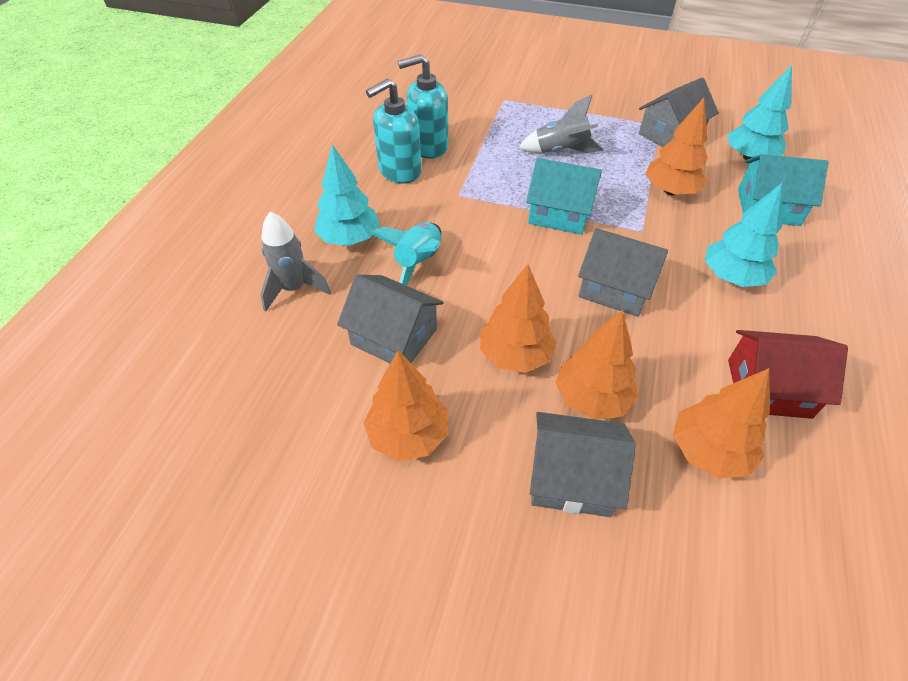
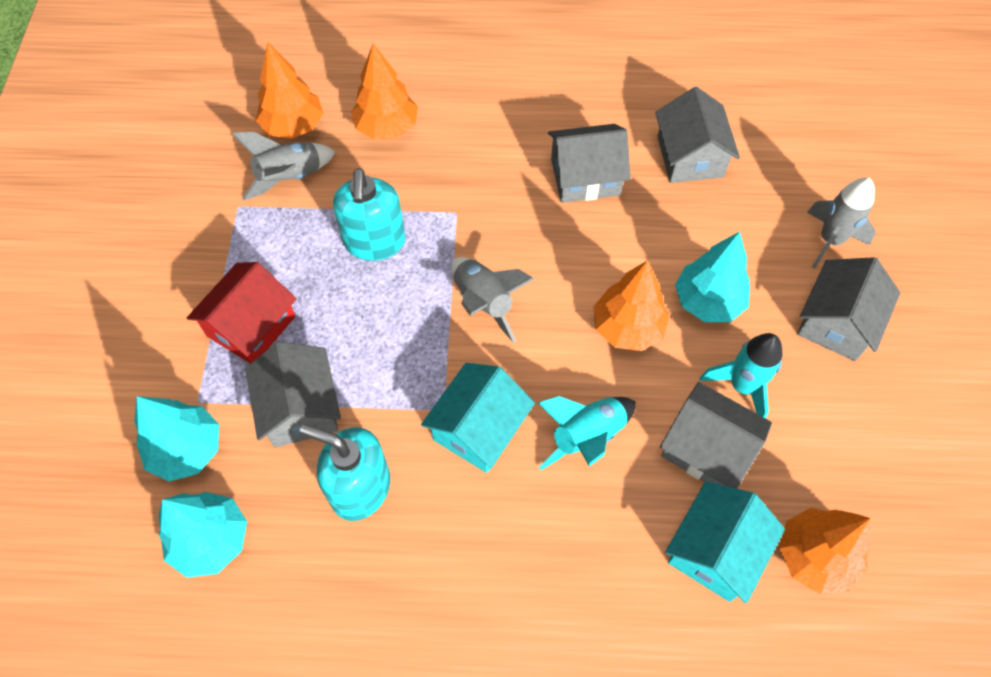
grey house: [337,275,444,363] [530,412,636,517] [578,228,668,317] [639,77,719,147] = 4 -> [245,342,341,448] [548,124,631,203] [655,87,740,183] [660,382,772,489] [797,257,900,361] = 5
grey rocket: [260,212,331,312] [518,94,604,153] = 2 -> [232,132,336,200] [451,257,535,342] [807,178,875,269] = 3
orange tree: [364,350,448,461] [480,264,557,373] [555,310,638,420] [645,98,708,195] [673,368,770,479] = 5 -> [256,42,323,139] [351,44,418,140] [593,260,669,351] [779,508,872,595] = 4
turquoise rocket: [370,222,441,286] = 1 -> [538,396,636,470] [700,333,782,419] = 2

